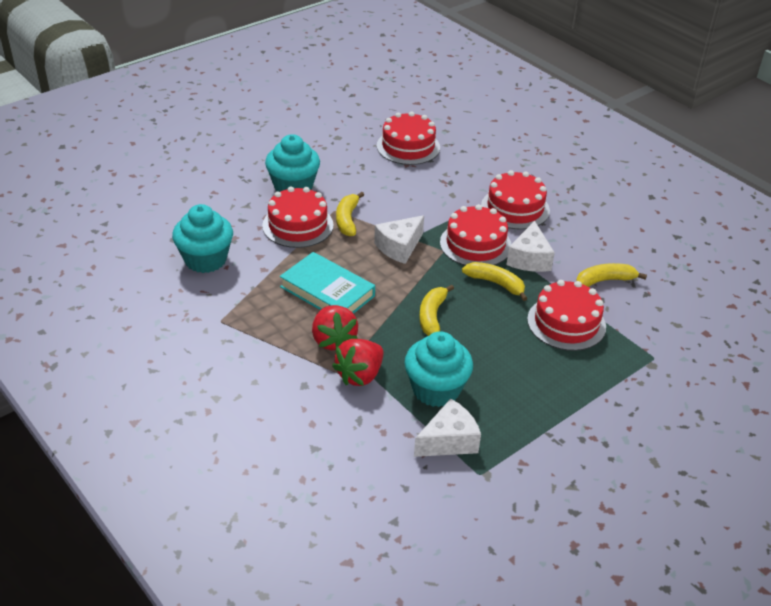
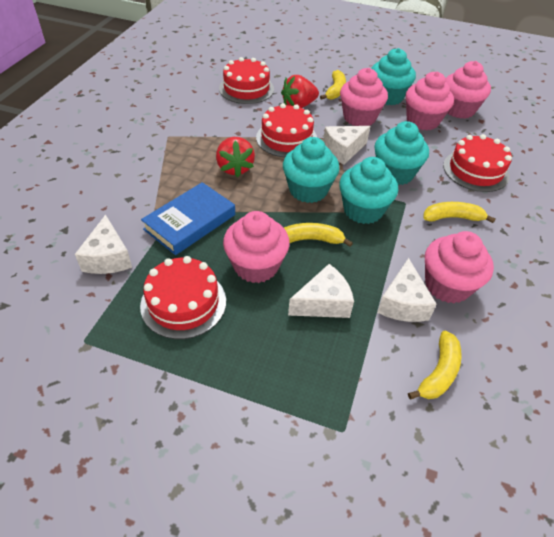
blue book: none = 0 -> [141,182,235,255] = 1
pink cupcake: none = 0 -> [223,211,290,283] [340,68,388,126] [406,71,454,130] [425,231,494,303] [445,61,491,119] = 5
red cake: [262,186,334,248] [377,111,440,165] [440,204,511,265] [481,170,550,229] [527,280,606,351] = 5 -> [140,256,226,339] [219,57,274,104] [256,103,317,157] [443,134,512,192] = 4
turquoise book: [280,252,375,314] = 1 -> none = 0
turquoise cupcake: [172,204,233,273] [265,134,320,192] [404,331,473,407] = 3 -> [283,137,340,203] [339,157,398,224] [371,48,416,105] [374,121,429,185] = 4
white cheese: [374,215,424,264] [414,398,481,457] [506,221,555,272] = 3 -> [75,215,132,274] [288,264,354,318] [323,126,370,164] [377,258,437,322] = 4

